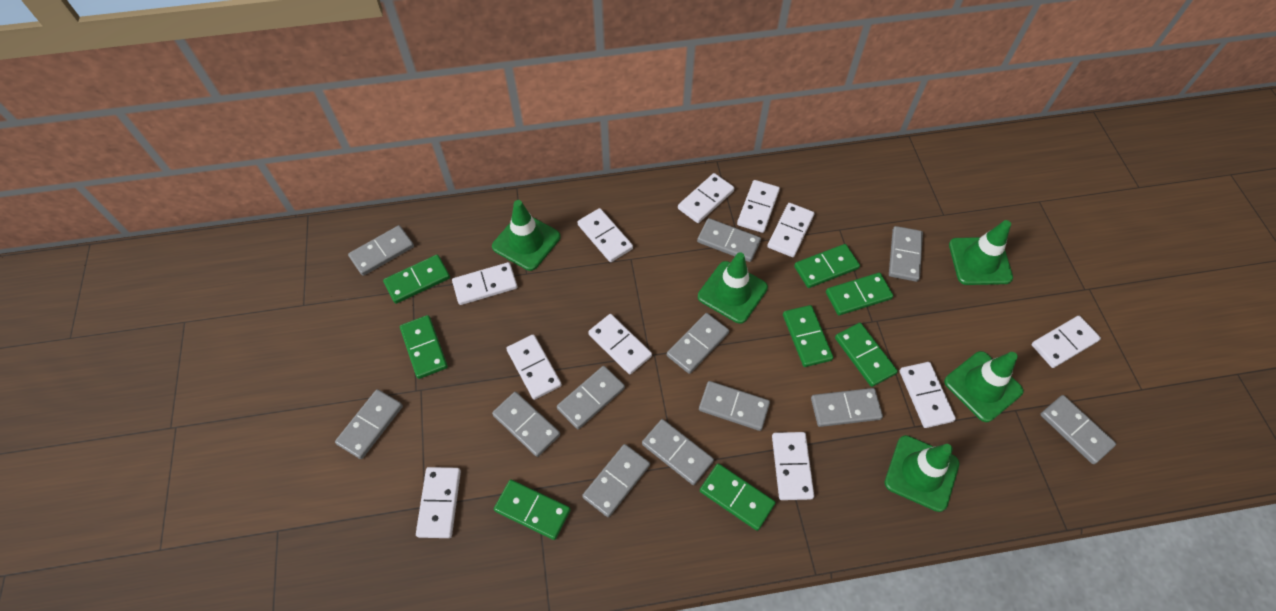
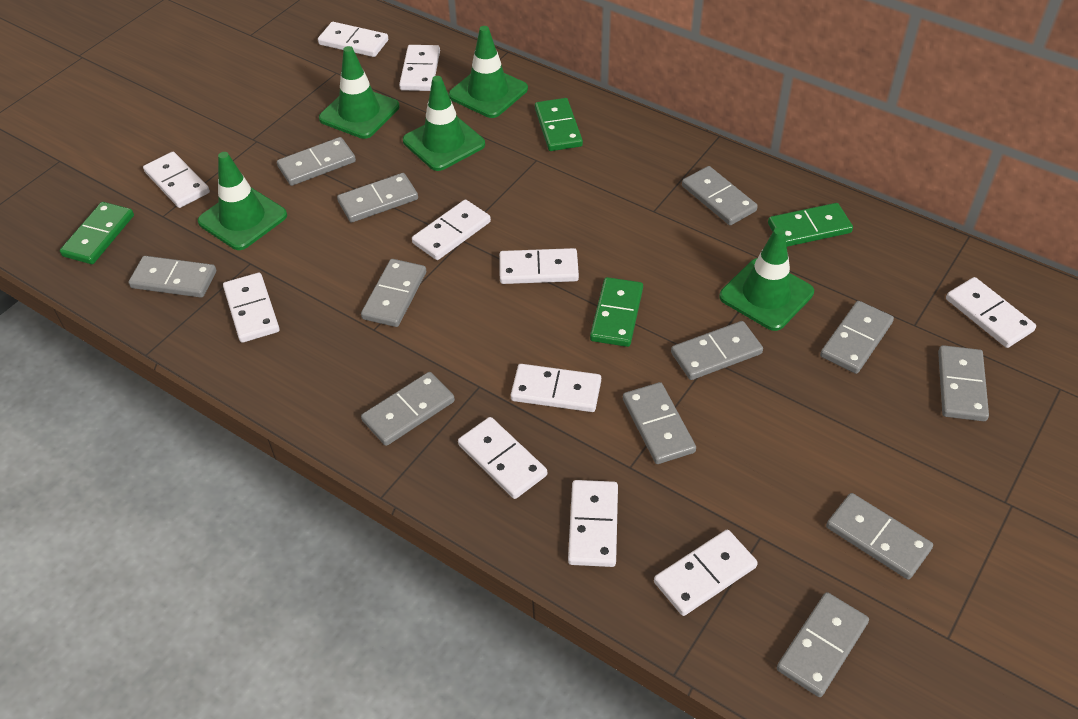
green domino: [383,255,450,304] [400,315,448,379] [494,480,571,540] [700,463,776,531] [783,305,833,367] [794,244,860,288] [826,273,893,315] [835,323,898,387] = 8 -> [60,202,134,264] [535,98,583,151] [590,277,643,347] [768,203,853,247] = 4

